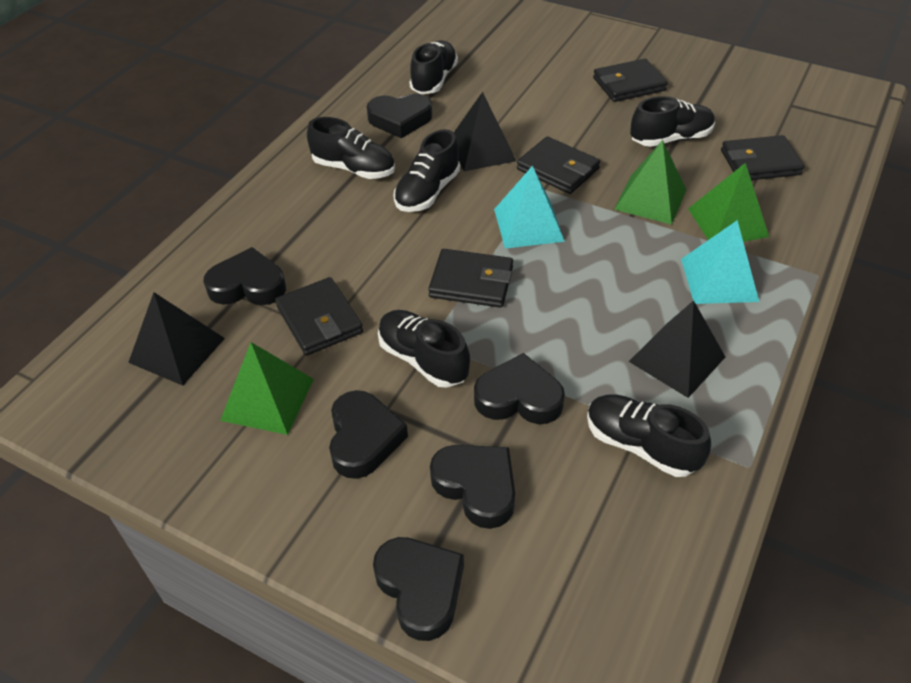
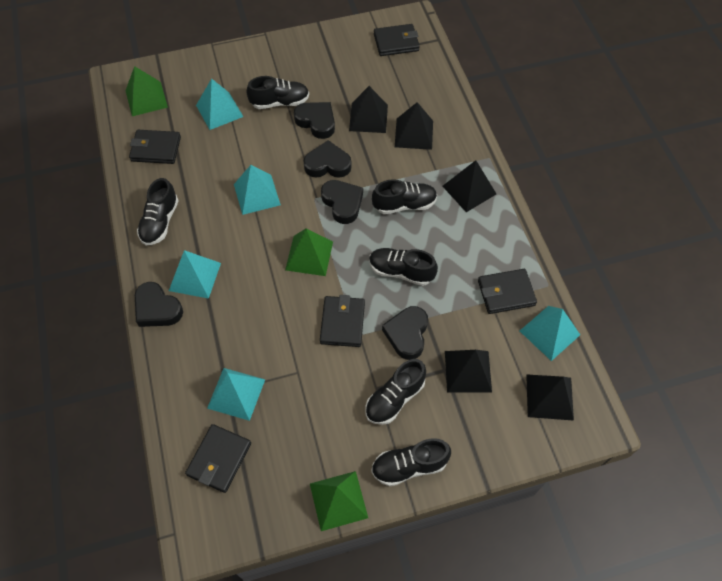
black heart: [203,247,286,305] [329,390,408,479] [367,94,432,138] [373,537,464,641] [430,445,515,529] [474,353,565,424] = 6 -> [135,282,183,327] [294,102,335,139] [303,140,352,178] [321,180,363,224] [382,306,428,360] = 5
black pyramid: [128,292,225,386] [454,92,516,171] [629,300,725,398] = 3 -> [349,86,388,133] [395,102,433,150] [442,160,496,212] [445,350,492,393] [526,374,574,421] = 5
turquoise pyramid: [494,166,565,249] [681,220,759,304] = 2 -> [169,250,221,299] [196,79,243,130] [207,368,265,421] [234,165,281,215] [520,306,580,361] = 5

